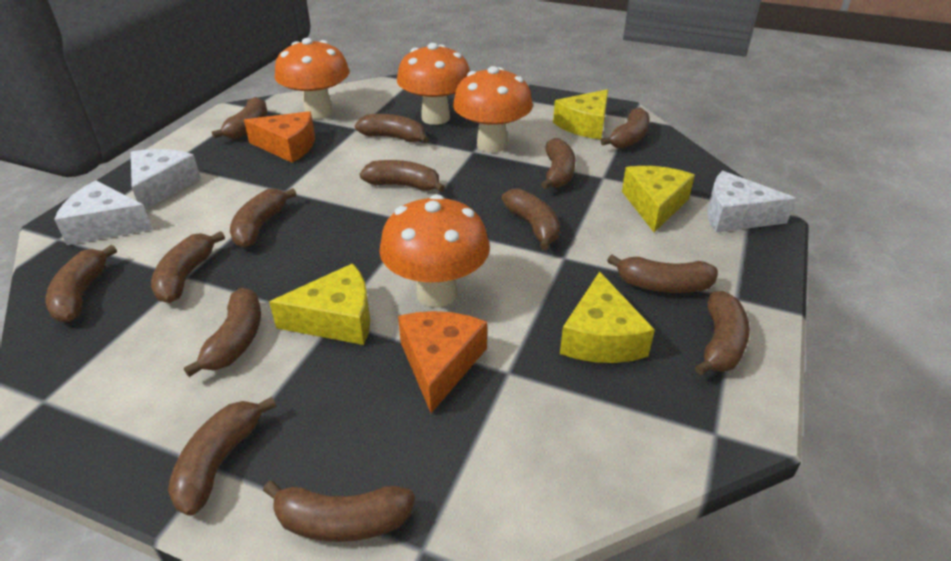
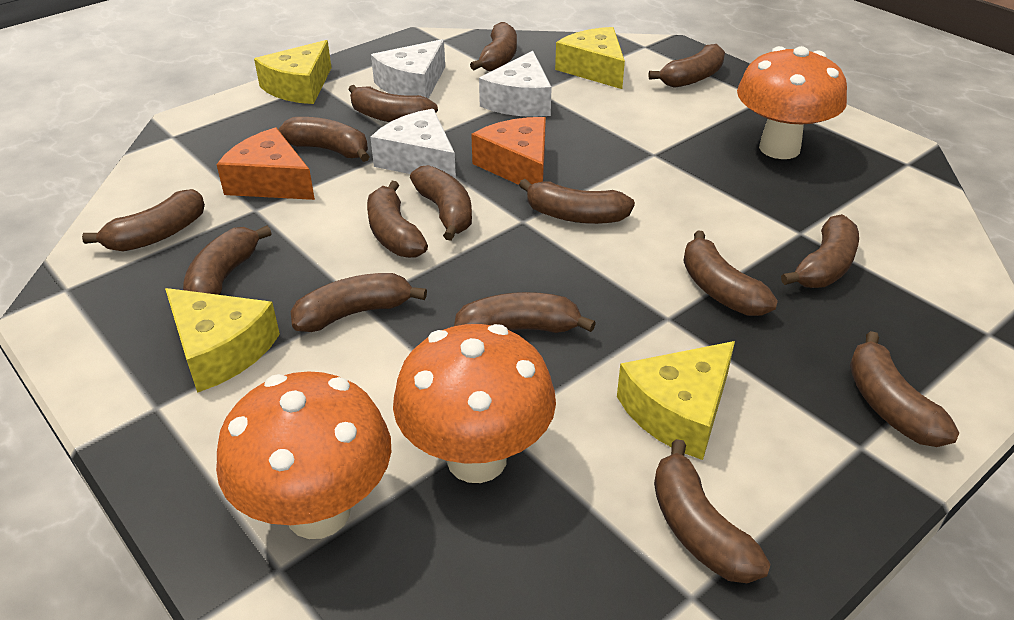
brown banana: [45,245,117,322] [151,231,225,303] [168,397,276,515] [184,288,261,377] [212,97,267,139] [230,188,296,248] [263,481,415,542] [355,114,429,143] [360,160,446,192] [501,188,560,250] [541,138,575,189] [601,108,649,149] [607,255,718,293] [695,291,750,375] = 14 -> [82,189,205,251] [183,225,272,295] [278,117,370,162] [291,273,427,332] [348,85,438,122] [367,181,428,258] [410,165,472,241] [454,292,596,333] [470,22,517,71] [519,179,635,224] [649,44,725,88] [654,439,771,583] [683,230,778,316] [781,214,859,288] [850,331,959,447] = 15
orange mushroom: [275,38,349,119] [379,194,490,308] [397,43,470,125] [453,66,533,153] = 4 -> [216,371,391,539] [393,324,556,483] [737,46,847,159] = 3

